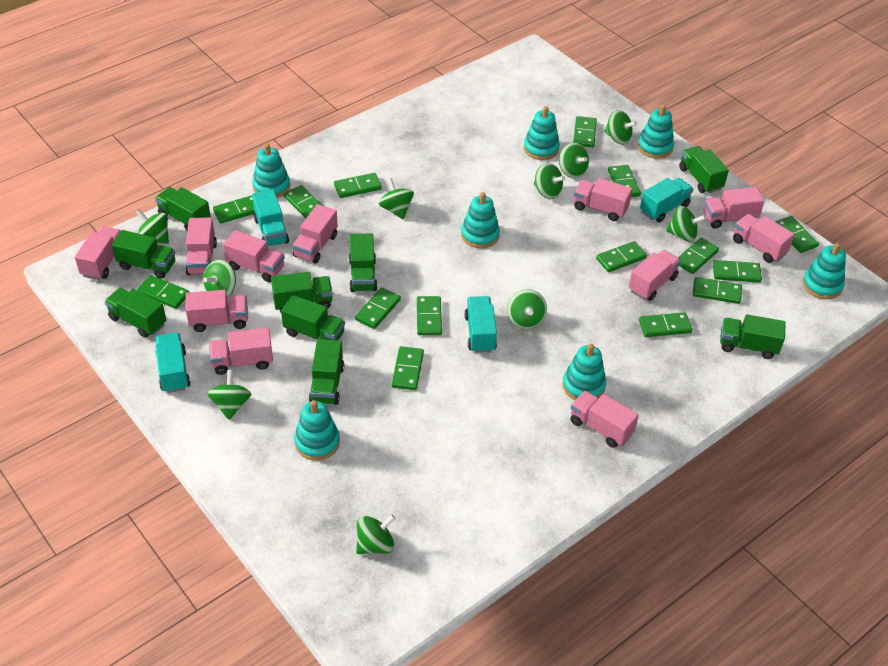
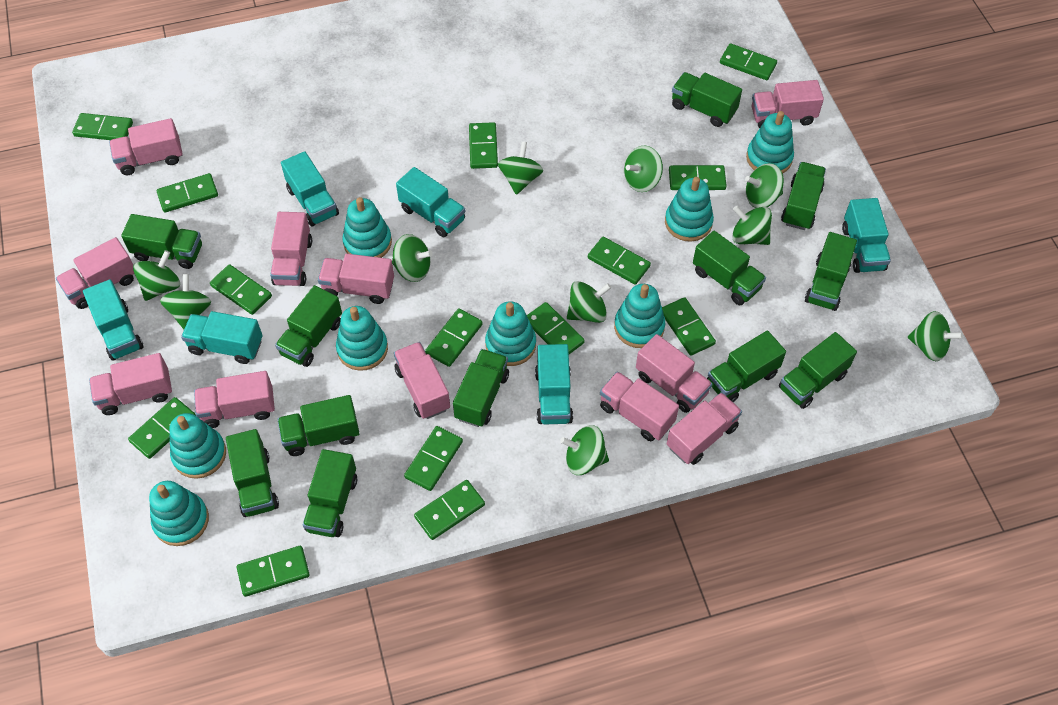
green domino: [137,275,190,309] [213,195,255,224] [284,185,323,218] [334,173,382,198] [355,287,401,329] [392,346,424,390] [417,296,442,335] [573,116,597,147] [596,241,647,272] [608,165,641,197] [639,312,692,337] [678,237,719,274] [693,277,742,304] [713,260,762,283] [775,216,819,253] = 15 -> [72,113,133,140] [128,397,196,459] [157,173,218,213] [210,264,272,315] [237,546,310,597] [404,426,463,491] [414,480,485,540] [425,308,482,367] [469,122,498,169] [527,302,585,354] [588,237,651,285] [662,297,716,356] [669,165,727,190] [720,43,777,80] = 14
green truck: [104,288,166,338] [112,230,175,279] [155,187,211,230] [271,272,333,313] [281,295,345,340] [309,339,344,405] [349,233,378,292] [679,146,729,193] [720,314,786,359] = 9 -> [121,214,202,269] [226,429,279,517] [275,285,342,367] [277,395,360,456] [303,449,357,537] [453,349,509,427] [672,72,742,127] [693,231,766,305] [707,331,786,402] [779,332,857,409] [781,162,826,230] [805,232,857,311] = 12
turquoise stacking toy: [252,144,290,198] [294,400,340,460] [461,192,500,248] [524,106,560,160] [562,344,606,400] [638,105,674,159] [802,243,846,300] = 7 -> [149,481,209,546] [169,413,226,479] [336,306,388,371] [342,197,392,258] [485,301,536,366] [614,284,665,348] [665,177,714,242] [746,111,794,173] = 8
turquoise truck: [155,332,191,393] [252,189,289,246] [465,296,497,353] [640,178,693,222] = 4 -> [83,279,143,361] [181,311,263,364] [281,151,339,227] [396,167,466,237] [535,344,573,424] [842,198,891,273] = 6

